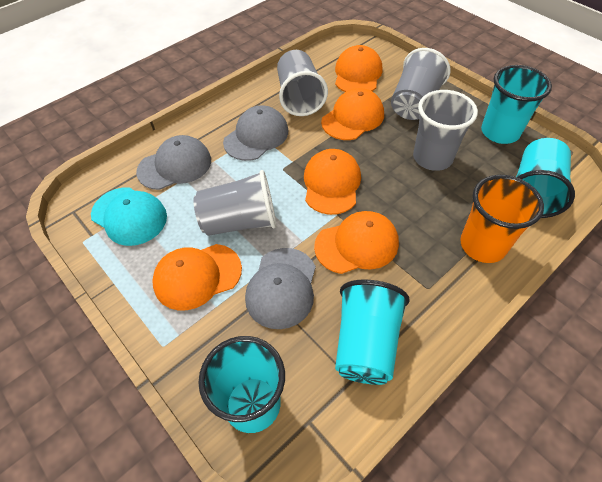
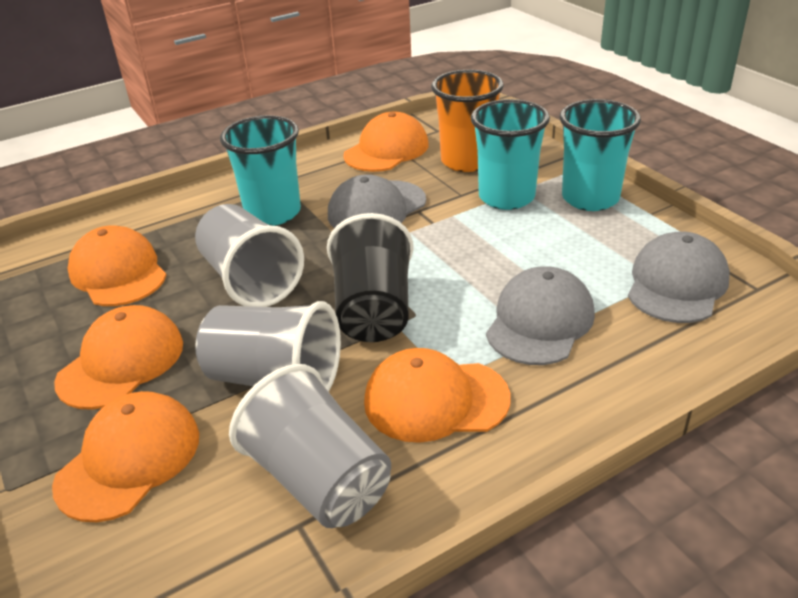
black cup: none = 0 -> [327,213,414,342] = 1
grey cup: [193,170,276,236] [277,50,328,116] [391,48,450,120] [413,90,478,171] = 4 -> [195,204,304,307] [195,301,341,392] [229,364,391,528] = 3
turquoise cap: [91,187,167,246] = 1 -> none = 0
turquoise cup: [198,336,285,433] [335,279,410,385] [481,65,552,144] [516,138,575,218] = 4 -> [220,115,301,226] [471,99,550,210] [560,99,641,211] = 3

